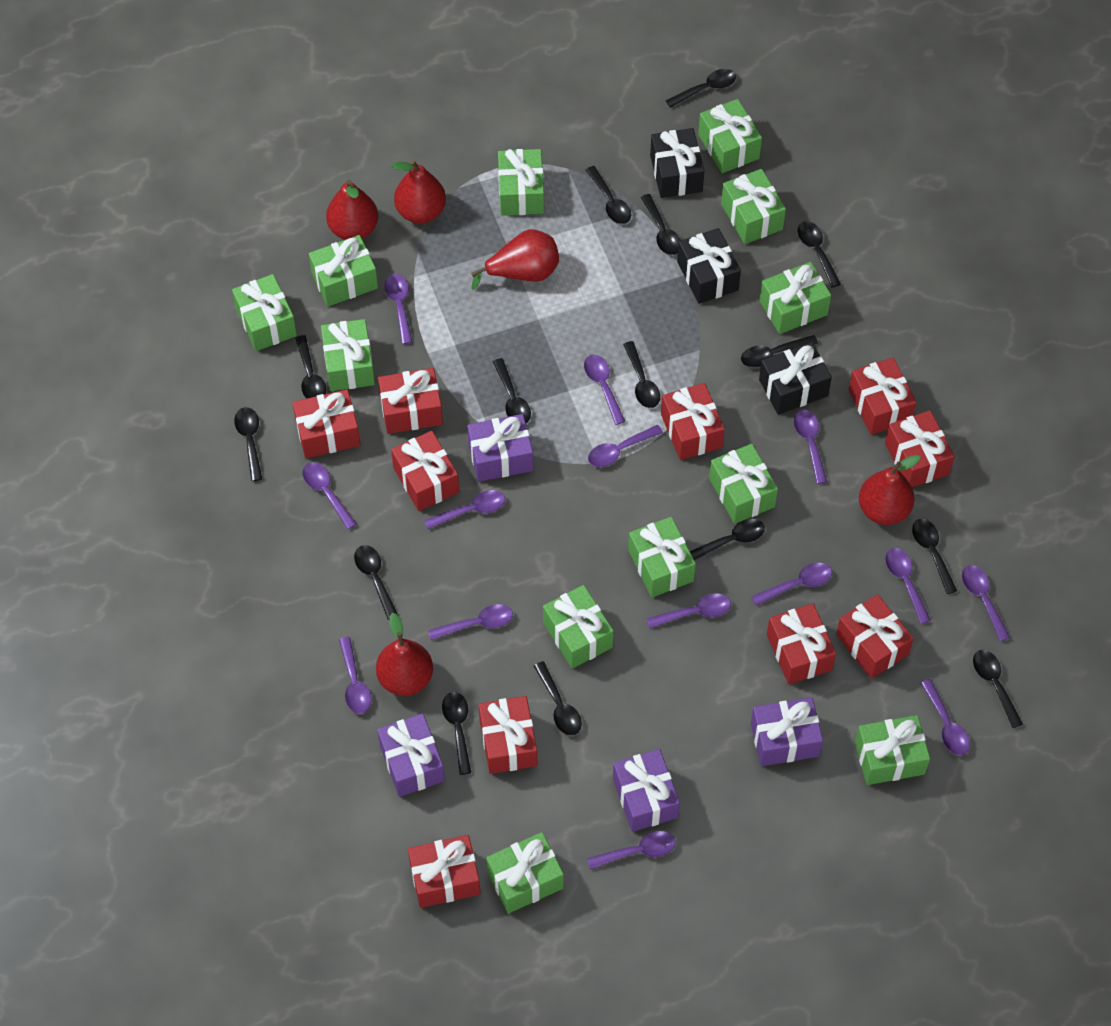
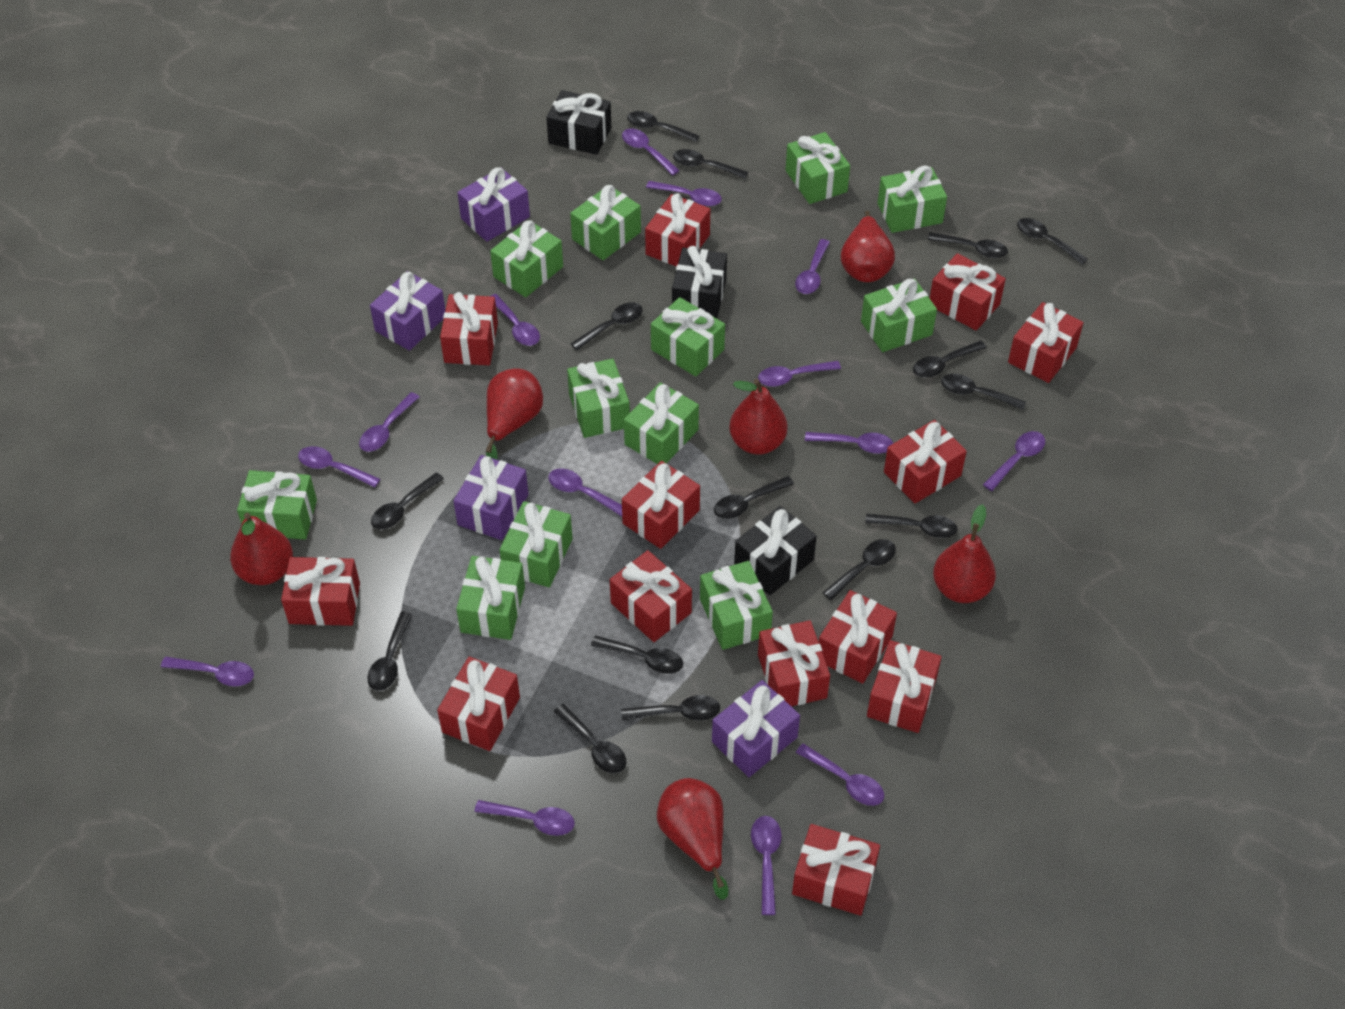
red gift: [292,389,360,458] [378,368,443,434] [391,431,459,511] [408,835,480,908] [479,696,537,774] [661,383,725,460] [767,603,836,685] [836,594,914,679] [849,357,916,435] [885,410,954,487] = 10 -> [281,557,360,626] [437,657,520,751] [440,292,498,365] [610,550,692,642] [622,461,700,549] [645,193,710,267] [758,620,830,706] [792,824,880,916] [819,590,897,684] [867,640,942,733] [884,420,967,503] [930,253,1006,331] [1008,302,1084,383] = 13
red pear: [326,180,378,240] [376,613,433,696] [392,160,446,223] [471,229,559,290] [859,455,921,525] = 5 -> [230,513,293,585] [486,368,543,460] [657,778,728,900] [729,379,787,455] [841,211,895,282] [933,504,996,603] = 6

